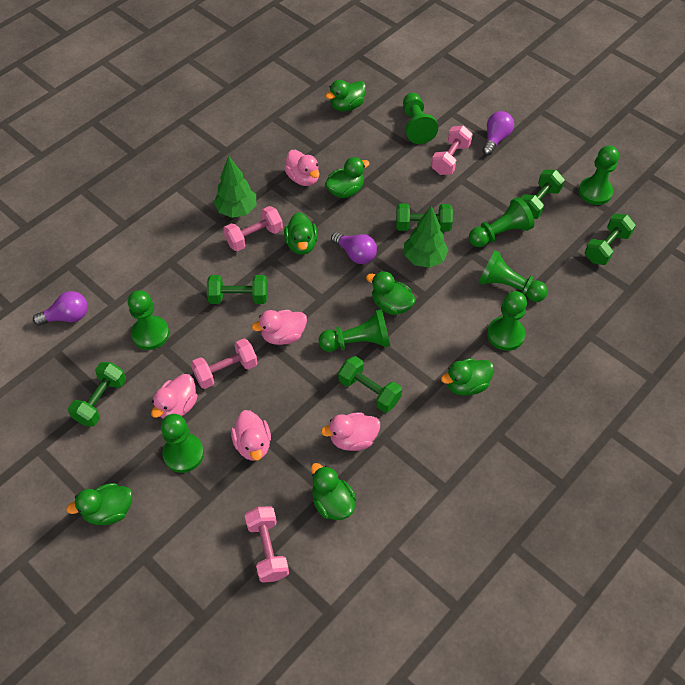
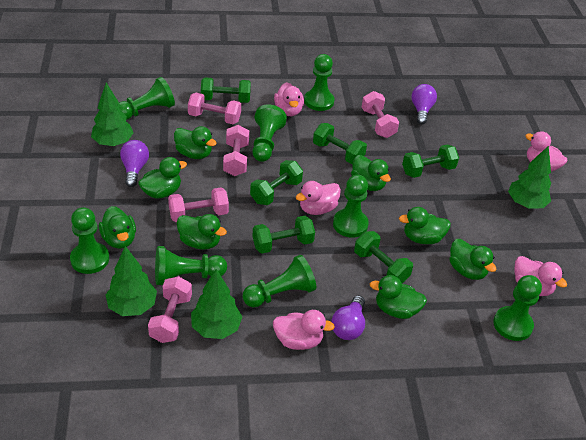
green duck: [66,483,132,525] [284,212,318,255] [311,463,357,520] [325,157,370,198] [326,80,366,111] [366,271,416,315] [441,358,494,396] = 7 -> [99,206,136,249] [138,157,187,199] [174,126,217,159] [177,214,227,250] [351,155,391,191] [370,275,427,319] [399,207,451,244] [449,239,497,280] = 8
green tree: [214,156,256,218] [404,206,448,268] = 2 -> [91,83,134,146] [106,246,157,316] [191,269,242,339] [508,146,551,209] = 4
pink dumbbell: [191,339,258,389] [223,206,283,251] [245,506,289,583] [431,126,473,175] = 4 -> [148,276,192,343] [168,187,229,222] [188,93,241,124] [223,125,249,176] [362,91,399,138] = 5

